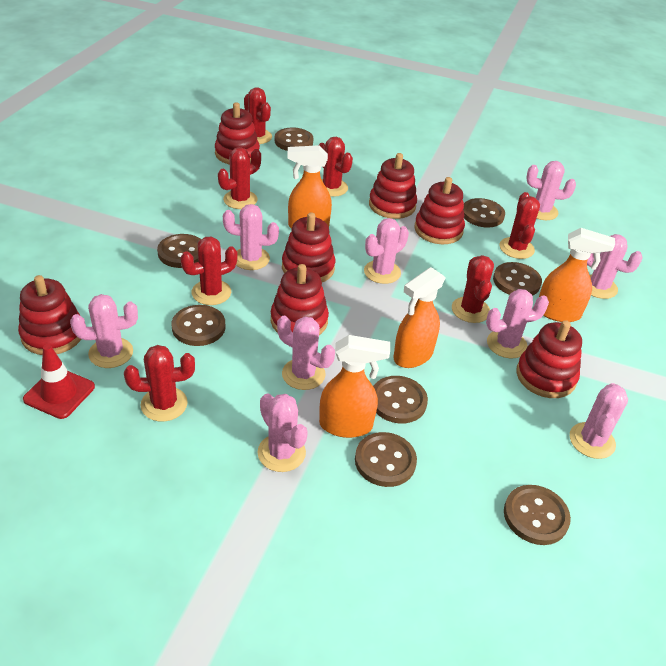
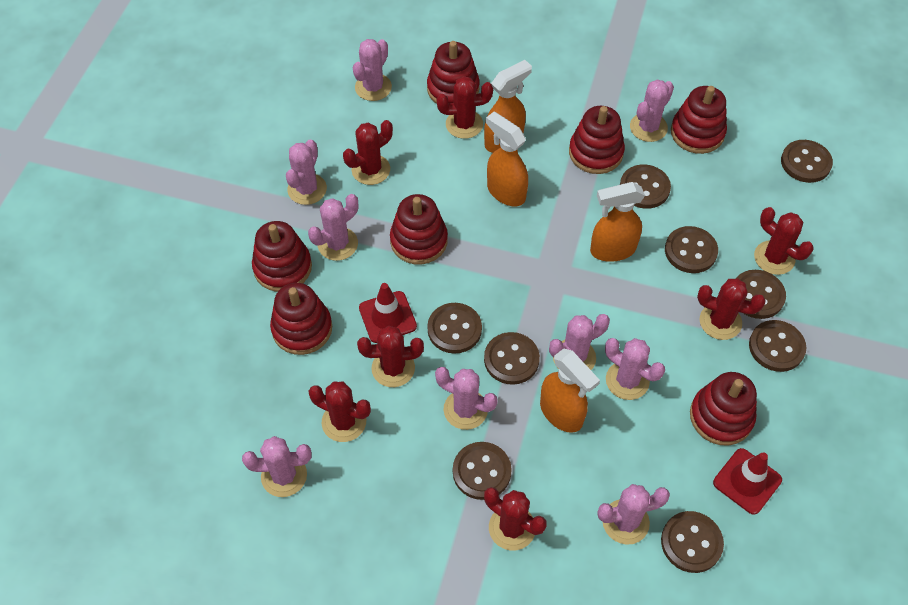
brown button: [157,234,201,268] [172,305,226,346] [275,128,314,151] [355,432,417,487] [373,376,428,424] [463,198,505,228] [493,262,542,296] [504,485,571,545] = 8 -> [427,303,482,354] [453,442,512,500] [484,332,540,385] [620,165,671,209] [661,511,724,573] [665,226,718,273] [736,270,786,319] [749,320,806,372] [781,140,833,183] = 9
red traffic cone: [23,344,95,419] = 1 -> [359,283,417,343] [713,448,782,515] = 2

